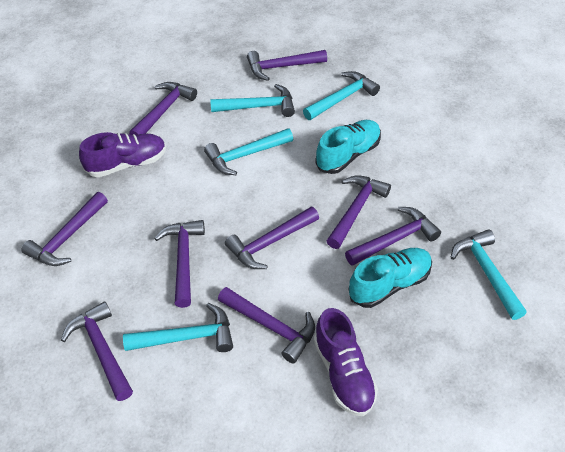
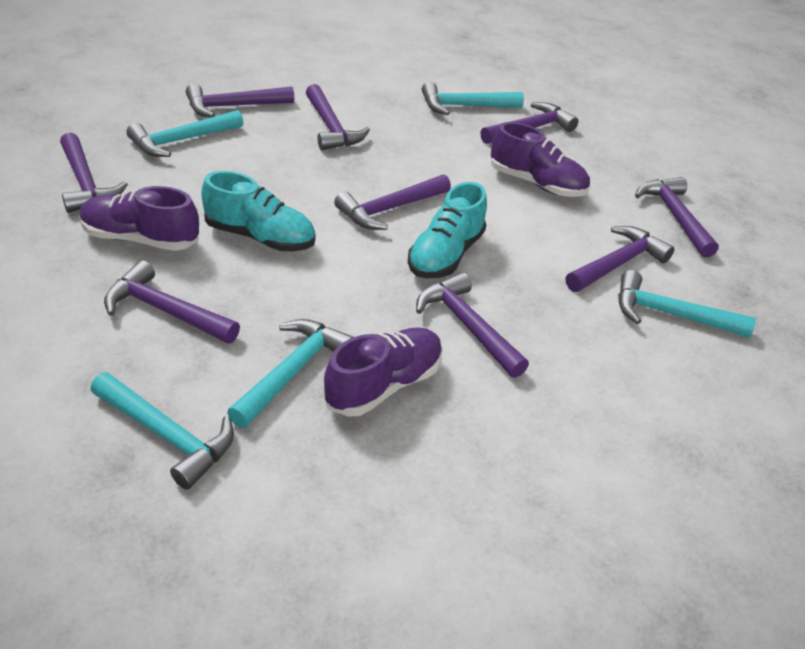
purple shoe: [79,132,166,177] [314,308,378,416] = 2 -> [79,186,199,251] [323,327,443,417] [491,122,590,197] = 3

